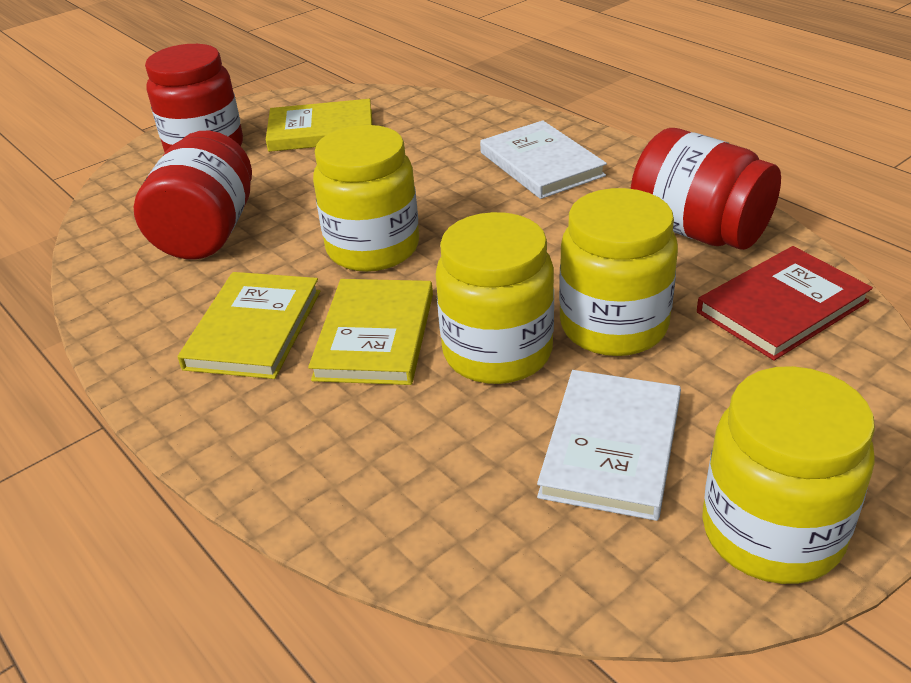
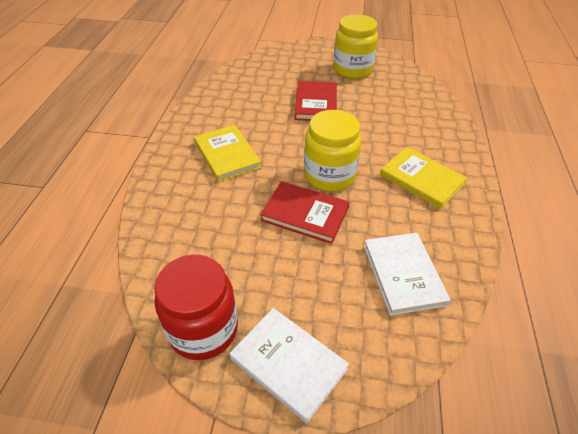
red book: [697,246,873,361] = 1 -> [260,181,350,244] [295,81,337,121] = 2
red jar: [134,131,252,259] [145,44,243,152] [631,128,781,250] = 3 -> [154,254,238,360] = 1
yellow book: [178,272,320,379] [266,99,372,152] [308,279,433,385] = 3 -> [194,125,262,182] [380,147,467,209] = 2
yellow jar: [313,125,419,272] [436,212,554,384] [559,188,678,356] [702,366,875,584] = 4 -> [304,110,361,191] [333,14,378,79] = 2

